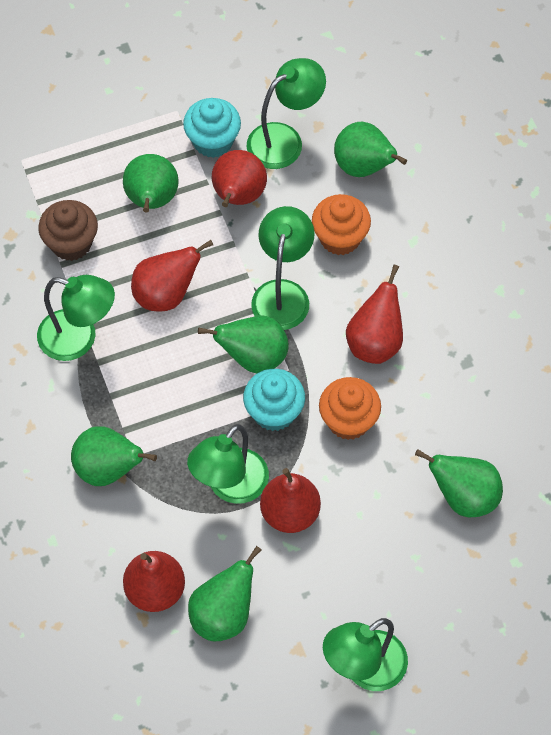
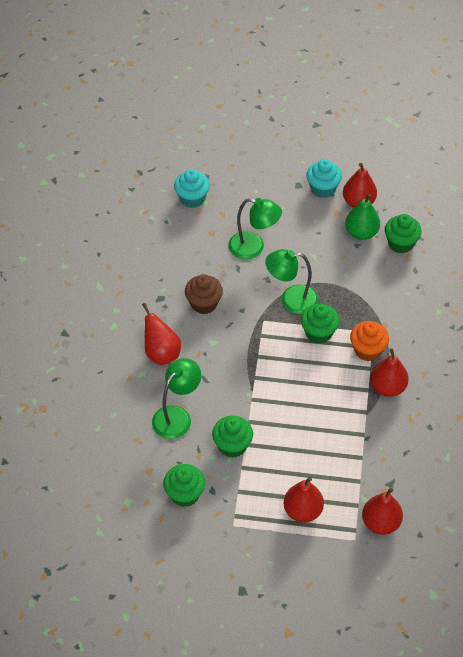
green cupcake: none = 0 -> [163,464,205,507] [212,416,253,458] [301,304,340,344] [385,214,422,253] = 4
green lamp: [37,275,115,361] [187,424,269,504] [247,58,326,169] [251,206,315,330] [323,618,408,691] = 5 -> [152,358,201,439] [228,198,282,259] [265,249,318,314] = 3
green pear: [71,426,157,486] [123,154,179,212] [188,546,261,641] [198,316,289,373] [334,122,407,177] [415,449,503,517] = 6 -> [345,194,380,240] = 1
orange cupcake: [312,194,371,255] [319,377,381,440] = 2 -> [350,321,389,361] = 1

